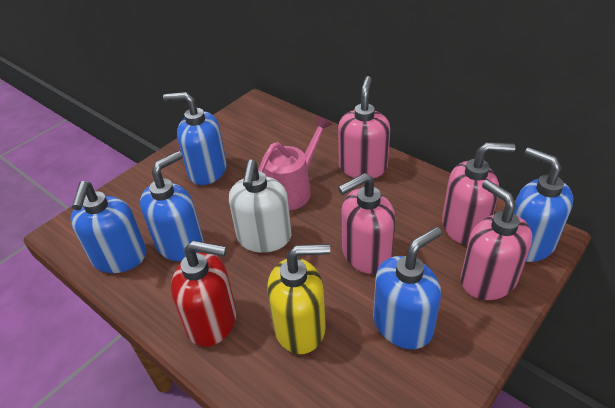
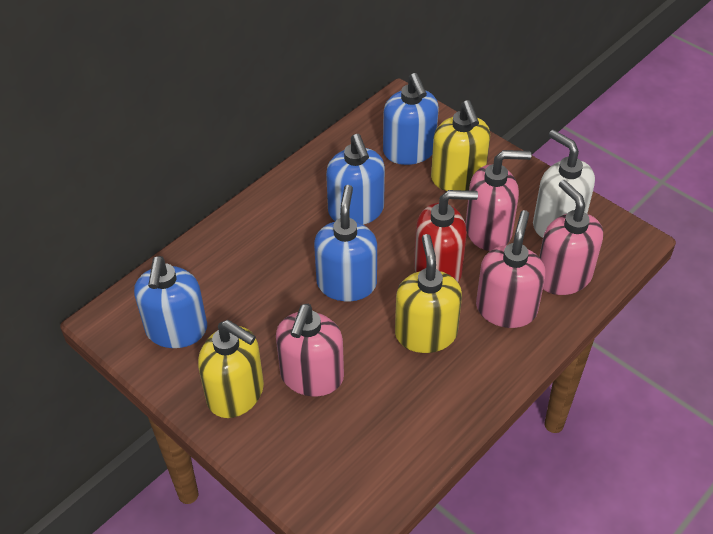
blue soap dispenser: [70,181,147,273] [140,151,204,261] [163,92,227,185] [373,227,442,349] [514,147,574,262] = 5 -> [134,256,207,348] [314,185,377,301] [326,134,385,225] [383,73,439,165] = 4
pink watering can: [258,116,333,211] = 1 -> none = 0
yellow soap dispenser: [267,244,330,354] = 1 -> [198,320,264,418] [395,234,462,353] [431,100,490,191] = 3

